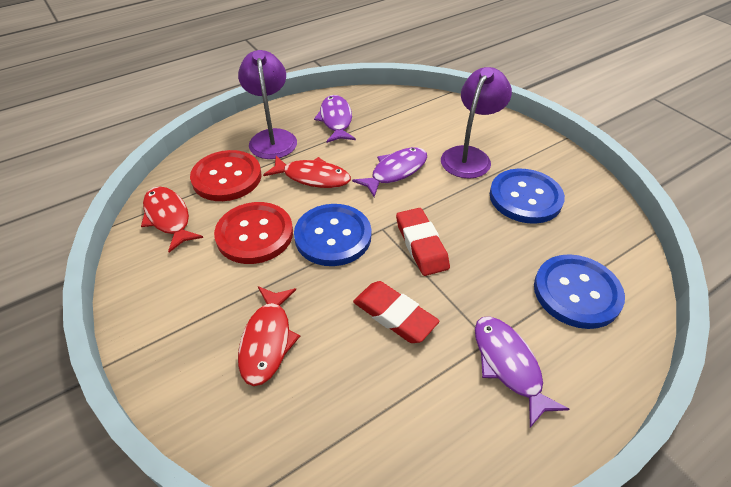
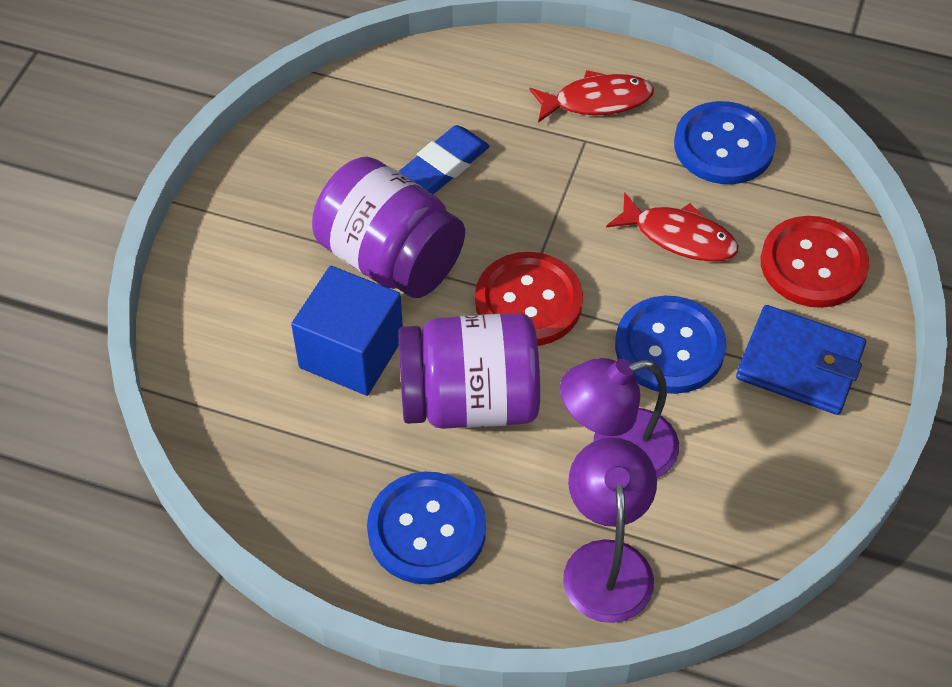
blue cube: none = 0 -> [291,266,403,396] = 1
blue eraser: none = 0 -> [398,125,490,194] = 1
blue wallet: none = 0 -> [736,305,866,415] = 1
purple fish: [314,95,356,143] [352,147,427,197] [475,316,569,428] = 3 -> none = 0
purple jar: none = 0 -> [312,157,465,298] [398,313,540,429] = 2
red eraser: [353,281,439,343] [396,208,450,276] = 2 -> none = 0
red fish: [141,186,203,252] [238,286,300,386] [263,156,351,188] = 3 -> [530,70,654,123] [606,192,738,261] = 2

